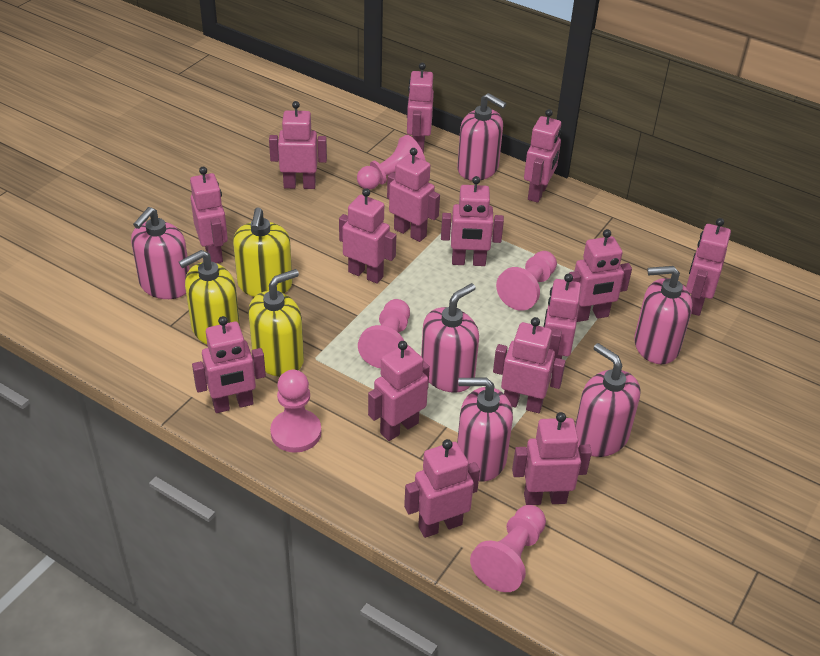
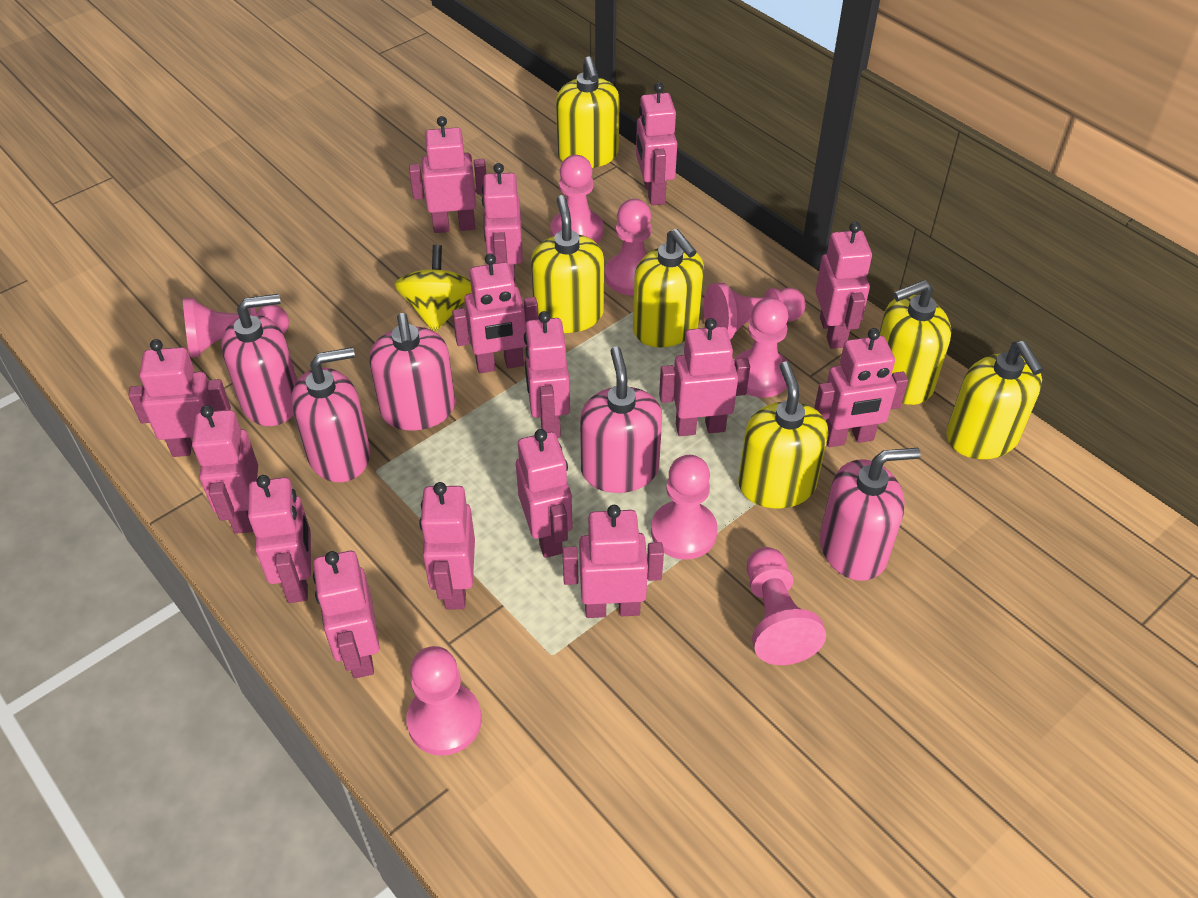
pink pawn: [270,370,321,453] [357,135,426,190] [358,299,410,368] [470,505,546,592] [496,251,557,311] = 5 -> [183,298,289,357] [406,646,482,756] [550,155,604,243] [605,199,652,295] [651,455,718,560] [704,283,806,340] [734,297,788,398] [747,547,826,665] = 8
pink soap dispenser: [131,207,189,299] [421,283,479,393] [457,93,506,180] [457,378,513,481] [575,343,640,457] [634,266,693,364] = 6 -> [221,294,297,426] [291,347,370,482] [369,313,455,431] [580,347,662,493] [820,448,921,581] = 5
yellow soap dispenser: [179,250,240,344] [233,207,292,297] [248,269,304,377] = 3 -> [531,195,604,333] [556,56,620,168] [633,229,704,347] [738,361,828,509] [880,280,951,405] [946,341,1044,459] = 6
yellow spinning top: none = 0 -> [394,245,472,332] = 1

